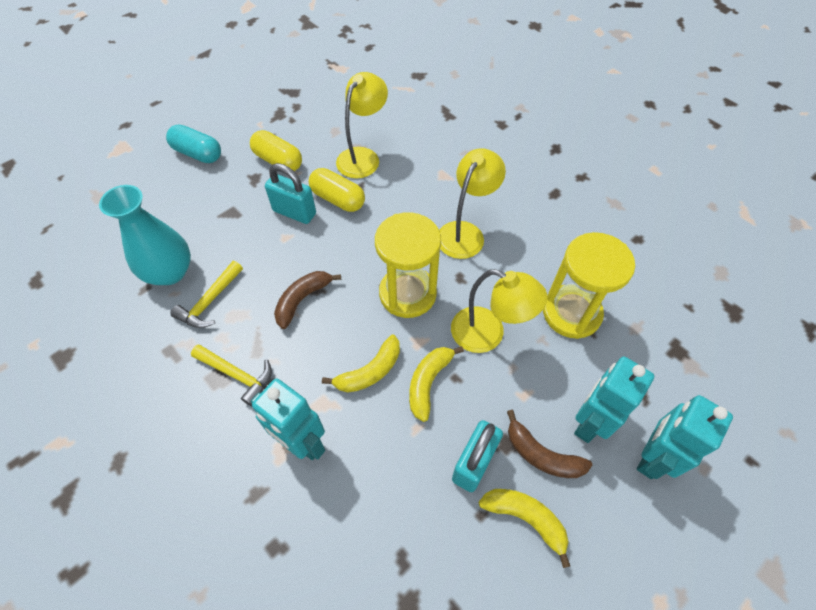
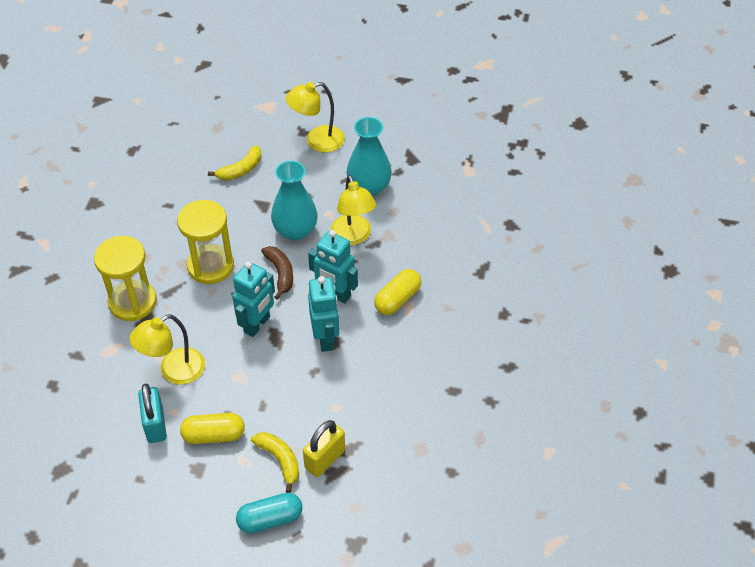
brown banana: [274,271,341,329] [507,410,592,478] = 2 -> [261,246,293,300] = 1
turquoise padlock: [265,163,316,224] [452,420,503,492] = 2 -> [138,383,167,443] = 1
turquoise vase: [99,185,191,285] = 1 -> [271,161,318,241] [347,117,392,196] = 2
yellow banana: [322,335,400,393] [409,346,464,422] [479,489,570,568] = 3 -> [208,145,261,181] [251,432,299,493] = 2
yellow hammer: [170,261,243,328] [191,344,272,406] = 2 -> none = 0
yellow padlock: none = 0 -> [303,420,345,477] = 1

